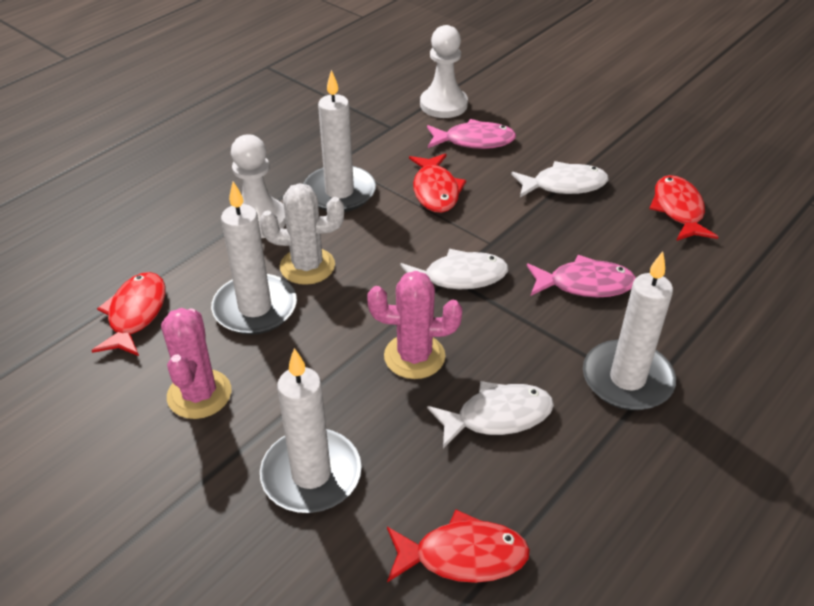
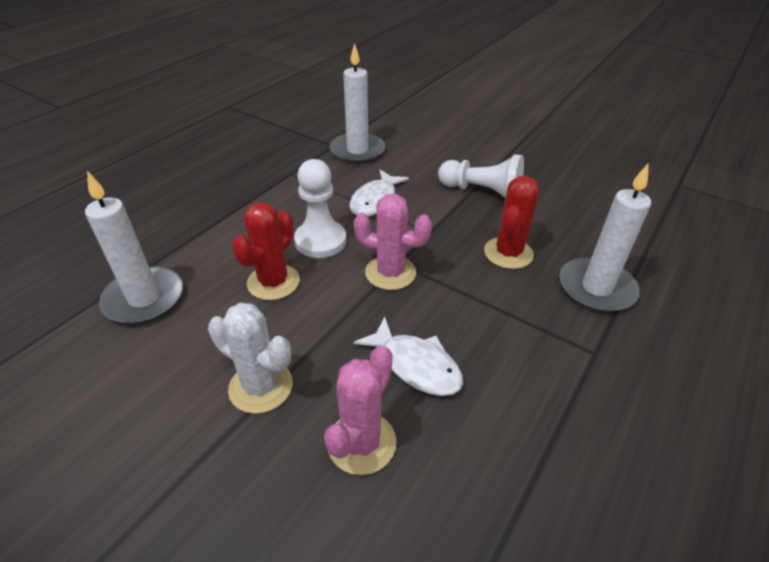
pink fish: [427,119,516,149] [527,255,636,297] = 2 -> none = 0
red cactus: none = 0 -> [232,202,300,300] [484,176,539,269] = 2
red fish: [91,272,166,356] [387,510,530,583] [409,153,466,213] [649,175,718,241] = 4 -> none = 0
white candle: [211,181,297,335] [260,348,361,513] [303,70,376,212] [583,251,676,410] = 4 -> [85,171,183,324] [329,43,385,164] [560,164,651,312] = 3
white fish: [400,249,508,289] [427,381,554,449] [511,161,609,198] = 3 -> [349,170,409,216] [354,317,463,396] = 2

